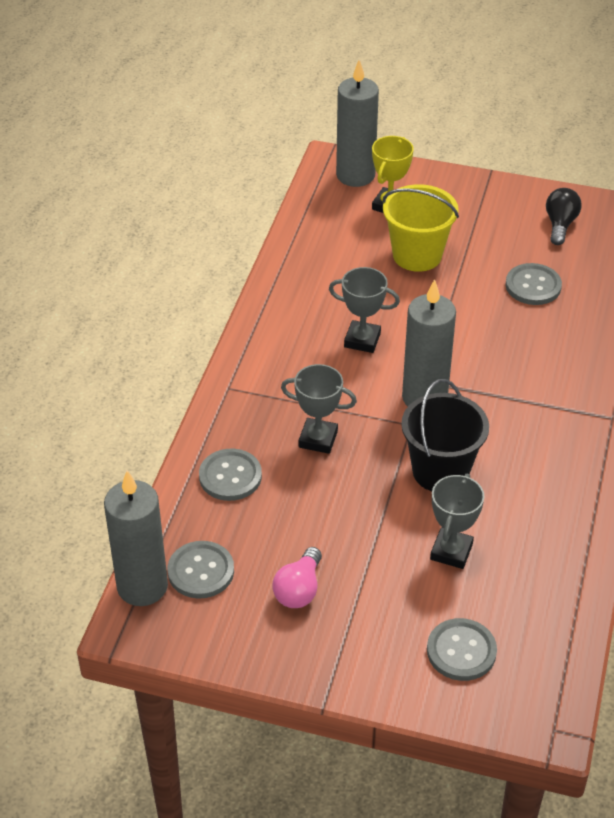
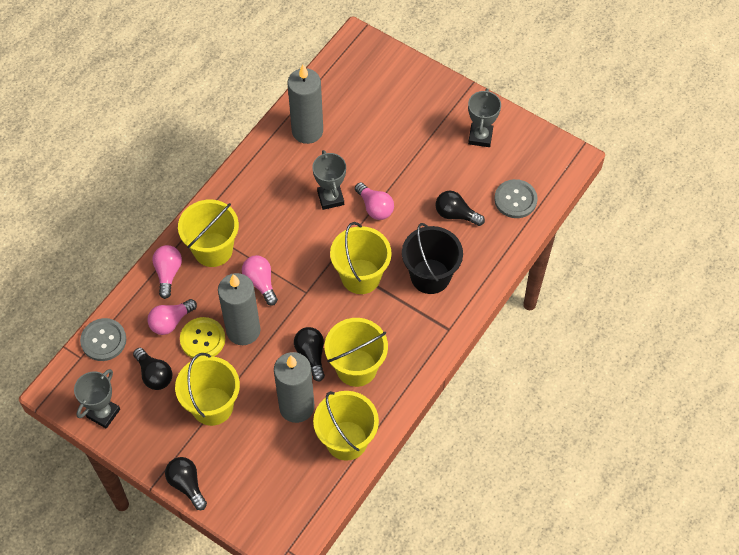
black light bulb: [546,188,582,245] = 1 -> [133,348,172,390] [165,457,207,510] [294,327,325,381] [435,191,485,226] = 4
grey button: [168,541,234,599] [199,449,262,501] [427,618,497,681] [505,263,562,305] = 4 -> [80,318,126,361] [494,179,538,218] = 2
pink light bulb: [273,547,322,608] = 1 -> [147,299,197,335] [152,245,182,299] [242,255,278,306] [355,182,394,220] = 4
yellow bucket: [382,184,459,272] = 1 -> [175,353,240,426] [178,200,239,267] [313,391,379,461] [325,318,388,387] [330,222,392,294] = 5
yellow button: none = 0 -> [180,317,225,359] = 1
yellow trophy: [372,136,414,213] = 1 -> none = 0

